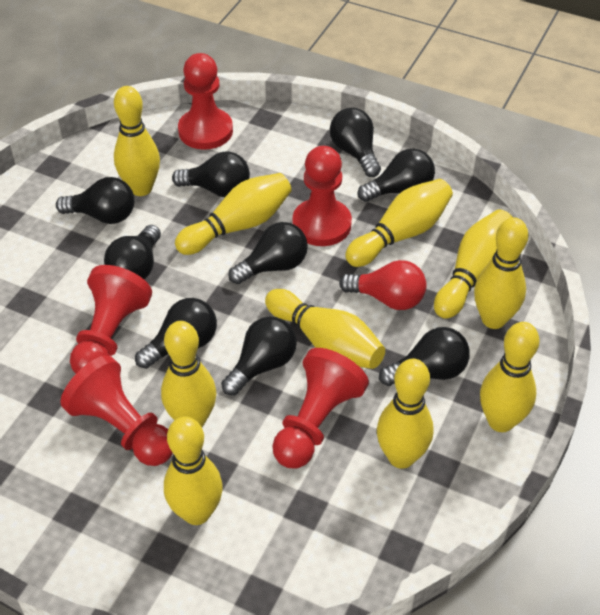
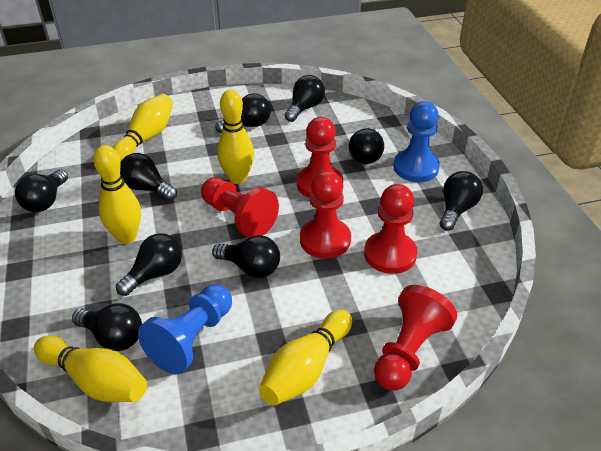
blue pawn: none = 0 -> [138,284,232,374] [393,101,440,182] = 2
red light bulb: [339,260,426,310] = 1 -> none = 0
yellow bowling pin: [114,86,160,196] [161,321,216,427] [164,417,223,525] [175,173,292,255] [265,289,385,369] [345,179,453,267] [377,359,433,469] [434,209,513,319] [474,217,529,329] [480,322,539,432] = 10 -> [34,336,147,402] [93,145,141,244] [112,94,173,162] [217,90,254,184] [259,310,352,406] = 5

